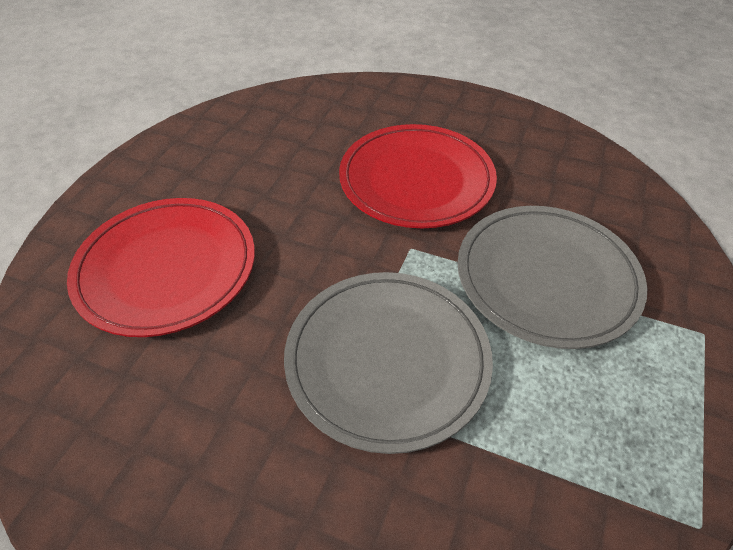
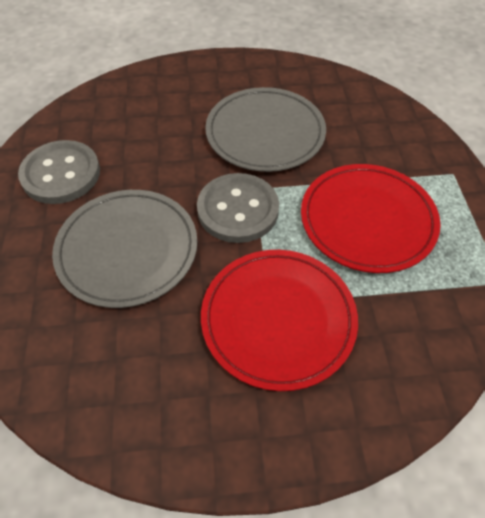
grey button: none = 0 -> [18,140,100,204] [197,173,279,243] = 2

